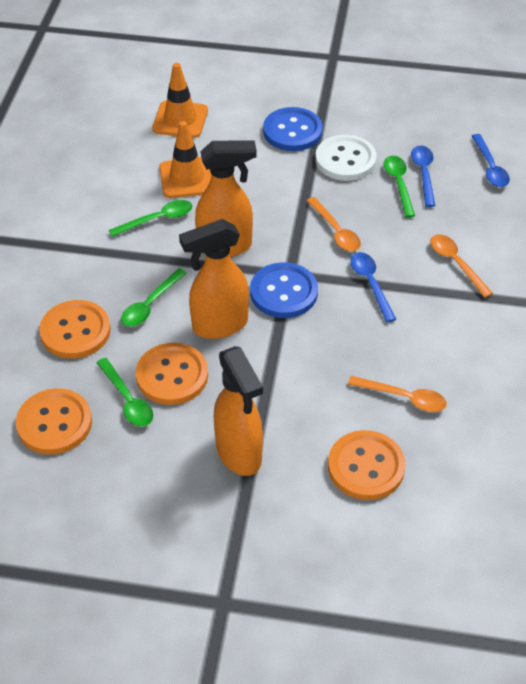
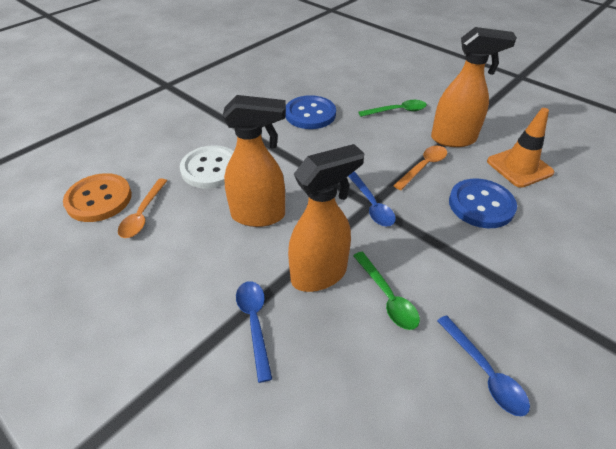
green spoon: [96,358,153,427] [109,200,192,237] [121,268,187,327] [384,156,415,218] = 4 -> [353,252,420,330] [358,100,427,117] = 2
orange button: [16,388,92,455] [39,300,111,359] [136,343,208,405] [328,430,405,500] = 4 -> [63,173,132,222] = 1
orange spoon: [307,197,361,251] [348,376,447,412] [430,234,493,298] = 3 -> [118,179,167,238] [393,146,447,190] = 2
orange traffic cone: [152,63,208,138] [159,121,211,198] = 2 -> [487,108,554,188] = 1

